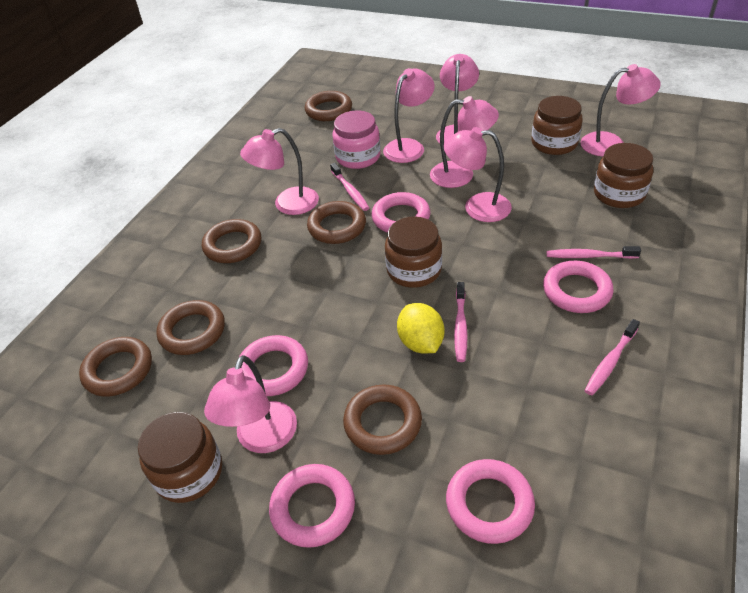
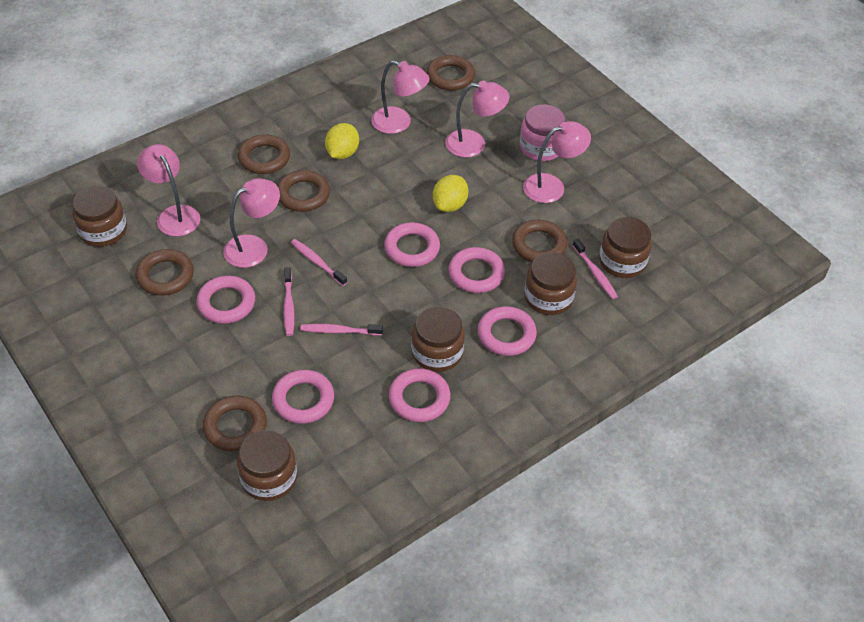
brown jar: [138,412,222,503] [385,217,442,288] [531,96,583,155] [594,143,653,208] = 4 -> [72,186,127,247] [237,430,297,501] [411,307,465,372] [524,252,577,315] [599,217,652,278] = 5
pink lamp: [204,355,297,453] [240,128,319,215] [383,68,435,163] [430,96,499,188] [436,54,479,144] [444,127,512,222] [580,64,661,157] = 7 -> [137,144,200,236] [223,178,280,268] [371,61,430,134] [445,81,509,157] [523,121,591,203] = 5
pink ring: [239,335,308,396] [269,464,355,548] [372,192,430,232] [446,459,535,544] [543,261,614,313] = 5 -> [196,276,255,324] [272,370,334,424] [384,222,440,267] [389,368,451,422] [449,247,505,293] [478,306,537,356] = 6
yellow lemon: [397,303,444,354] = 1 -> [325,123,359,159] [433,175,468,212] = 2

